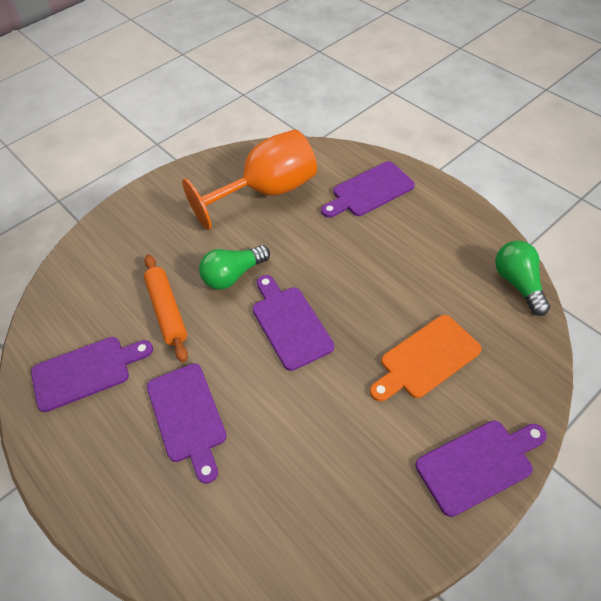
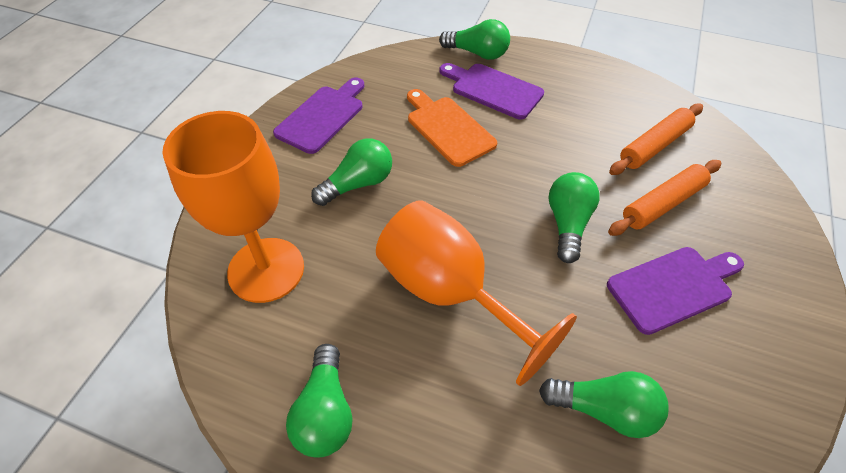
green light bulb: [199,245,270,289] [495,241,550,316] = 2 -> [286,344,352,457] [311,138,392,206] [439,19,510,60] [539,371,669,438] [549,172,600,263] = 5
orange goblet: [182,129,317,230] = 1 -> [162,111,304,303] [376,200,577,386] = 2
orange rolling pin: [144,254,188,362] = 1 -> [608,160,721,236] [609,103,703,175] = 2
purple cutting board: [31,337,153,412] [147,363,227,484] [253,275,334,371] [321,161,415,218] [416,421,547,517] = 5 -> [273,78,364,154] [439,63,544,119] [607,247,744,335] = 3

